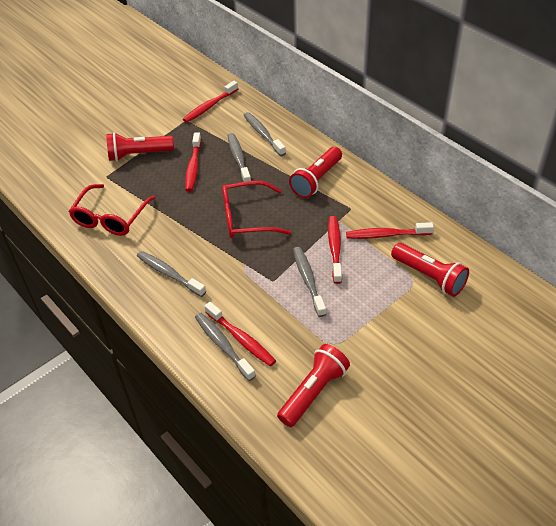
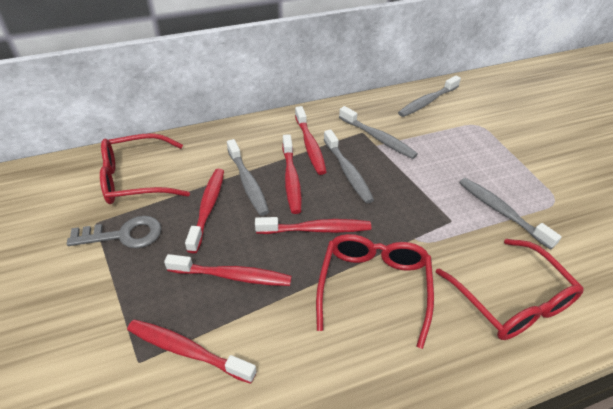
grey key: none = 0 -> [67,216,162,248] = 1
red flashlight: [106,132,174,161] [277,344,350,427] [289,147,342,198] [391,243,469,297] = 4 -> none = 0
red glasses: [69,184,155,236] [222,181,292,238] = 2 -> [100,133,190,204] [316,234,434,349] [436,239,584,340] = 3
red toothbrush: [183,81,238,123] [185,133,201,191] [205,302,276,366] [328,216,342,284] [346,222,434,239] = 5 -> [127,320,257,384] [164,254,292,286] [185,169,224,253] [255,217,371,234] [282,134,302,214] [295,106,327,175] = 6

